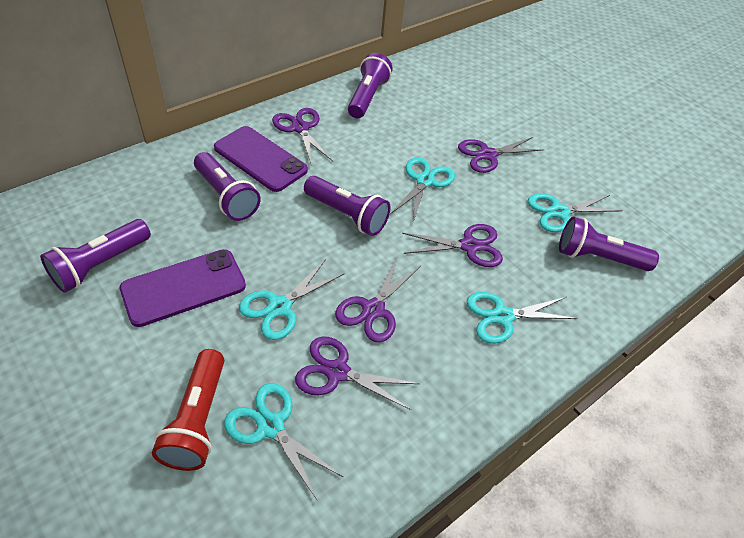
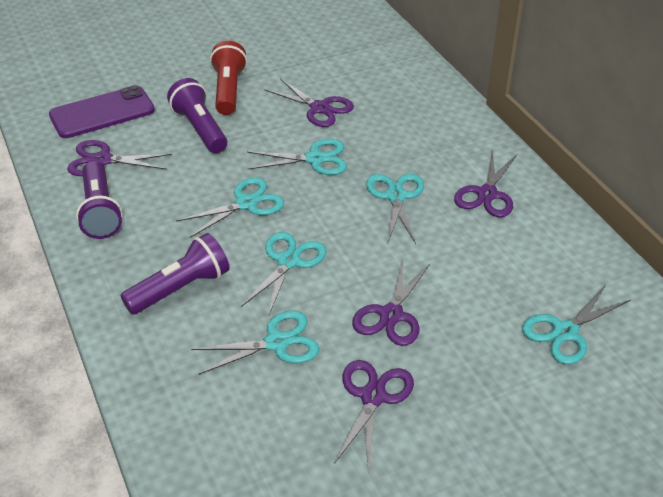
purple flashlight: [40,219,151,293] [194,152,260,221] [304,176,391,236] [348,53,393,118] [559,217,659,271] = 5 -> [76,161,123,239] [121,233,230,315] [167,78,227,153] = 3
purple phone: [119,249,246,327] [214,126,308,192] = 2 -> [49,85,155,138] = 1
turquoise scissors: [224,383,343,500] [239,259,345,340] [390,157,455,222] [466,292,578,344] [528,193,622,232] = 5 -> [176,177,284,238] [191,311,320,375] [241,232,327,317] [247,139,347,175] [366,174,424,244] [522,285,630,365] = 6

